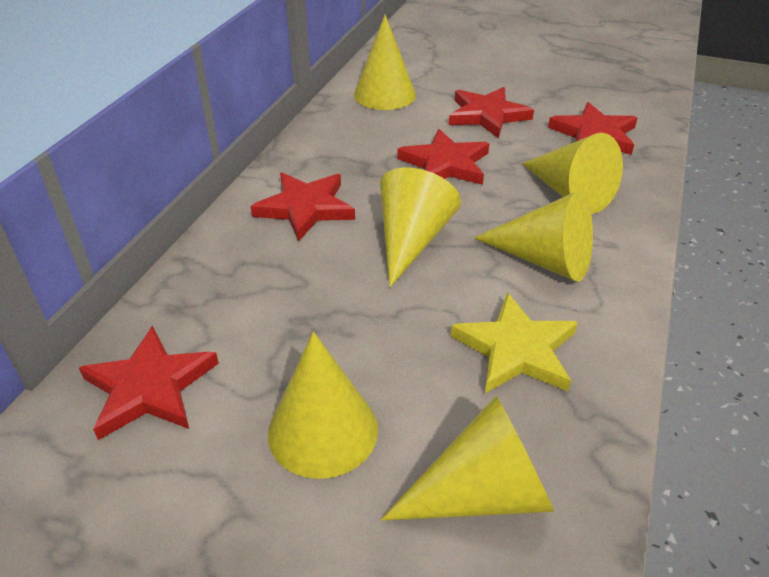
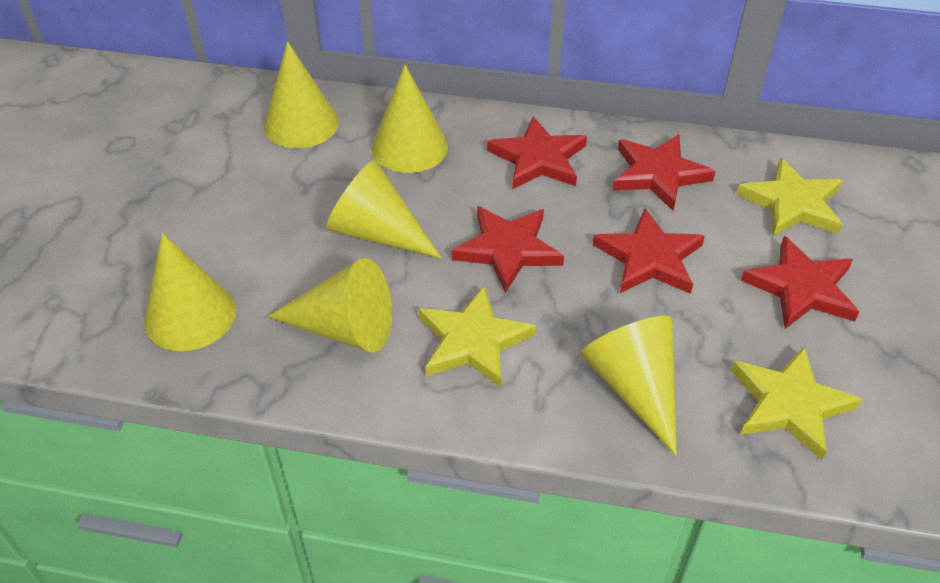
yellow star: [451,293,578,393] = 1 -> [419,286,536,387] [731,346,862,460] [736,158,843,237] = 3

